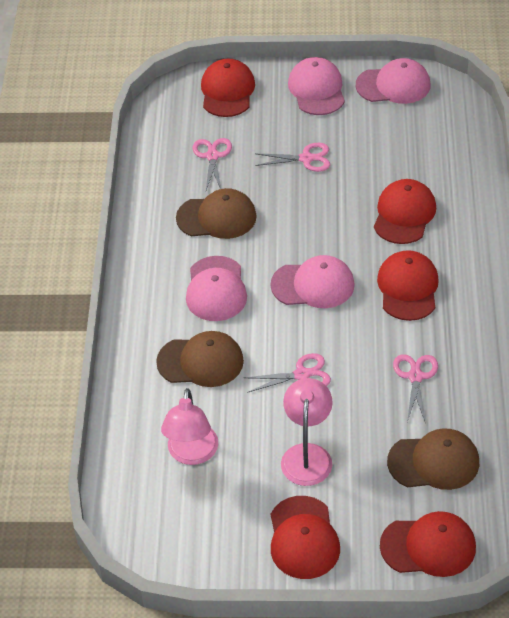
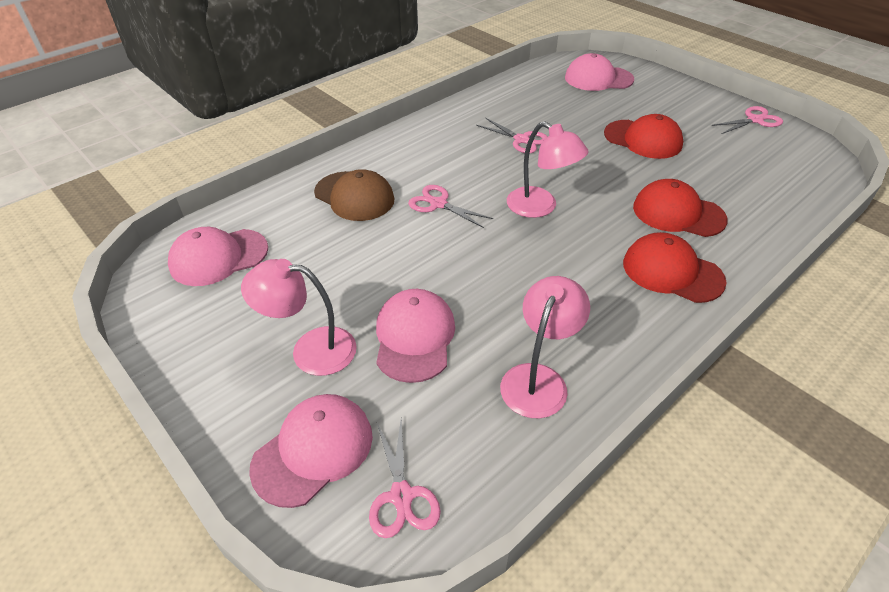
brown cap: [156,331,244,387] [176,188,257,239] [387,428,479,490] = 3 -> [314,169,395,221] = 1
pink lamp: [161,388,218,465] [281,378,333,486] = 2 -> [241,259,357,376] [500,276,590,419] [507,121,588,218] = 3
red cap: [201,59,255,117] [271,496,340,579] [374,179,436,244] [377,250,439,321] [380,511,476,577] = 5 -> [604,114,683,159] [623,232,727,303] [633,179,728,237] = 3

